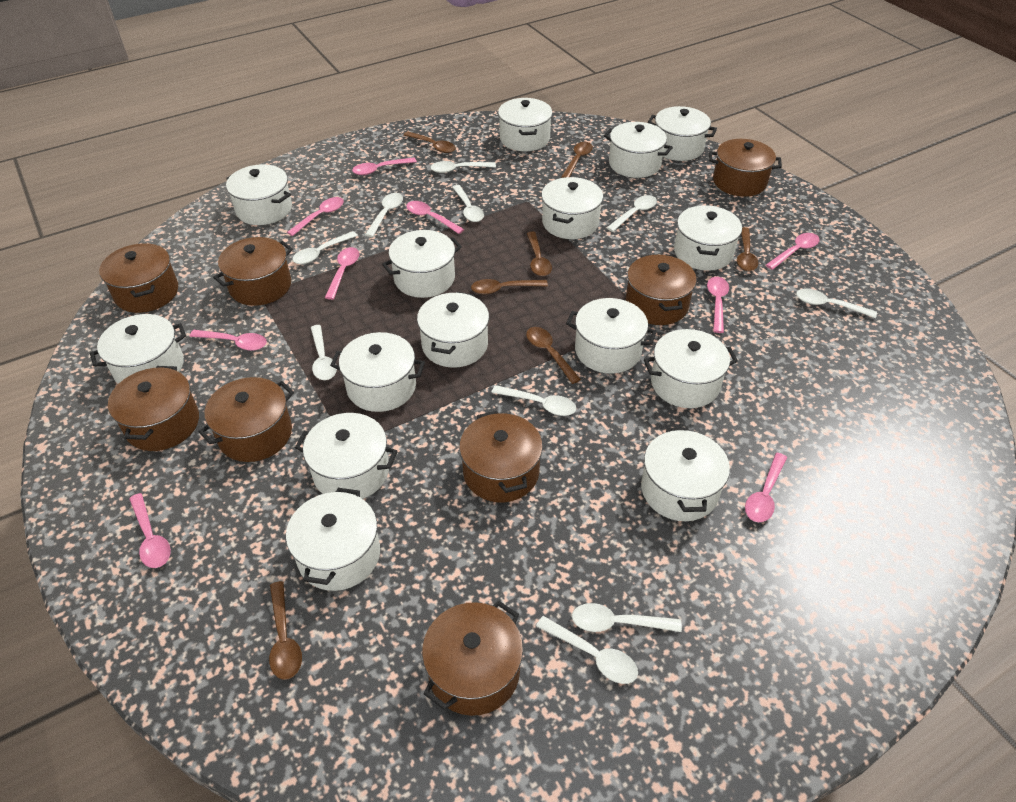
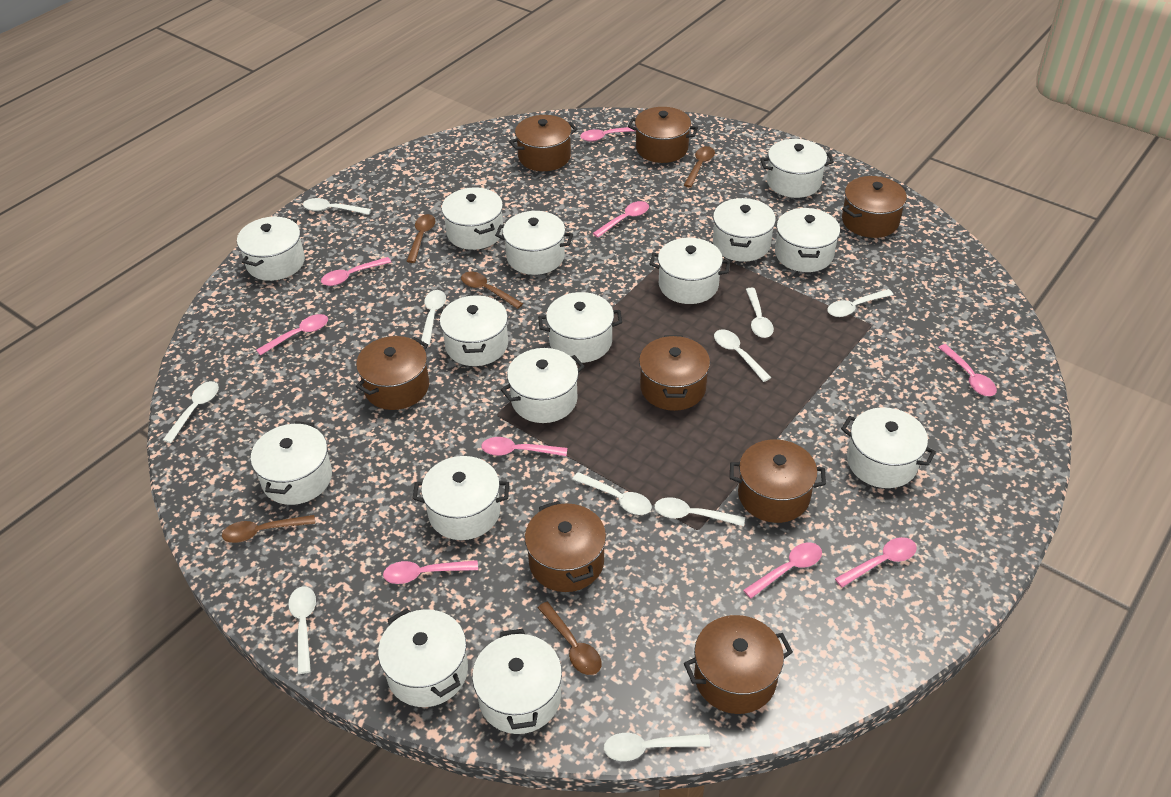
brown spoon: [269,581,302,680] [403,131,456,153] [471,279,548,295] [526,327,581,384] [527,232,552,276] [561,142,593,178] [737,227,758,271] = 7 -> [222,515,315,543] [407,214,435,263] [461,272,523,309] [538,602,602,675] [684,146,715,188] = 5

